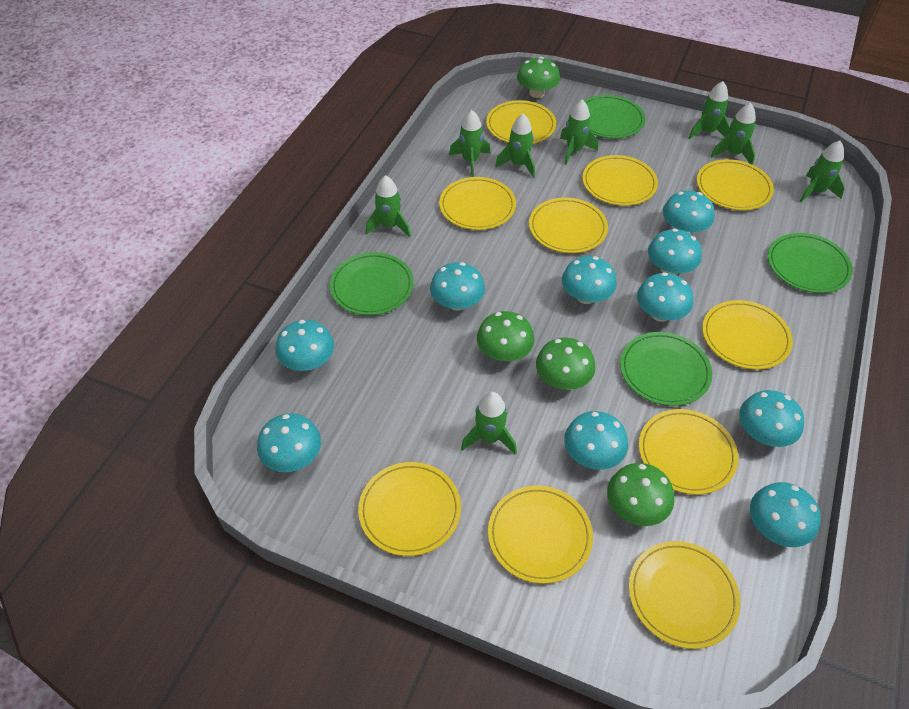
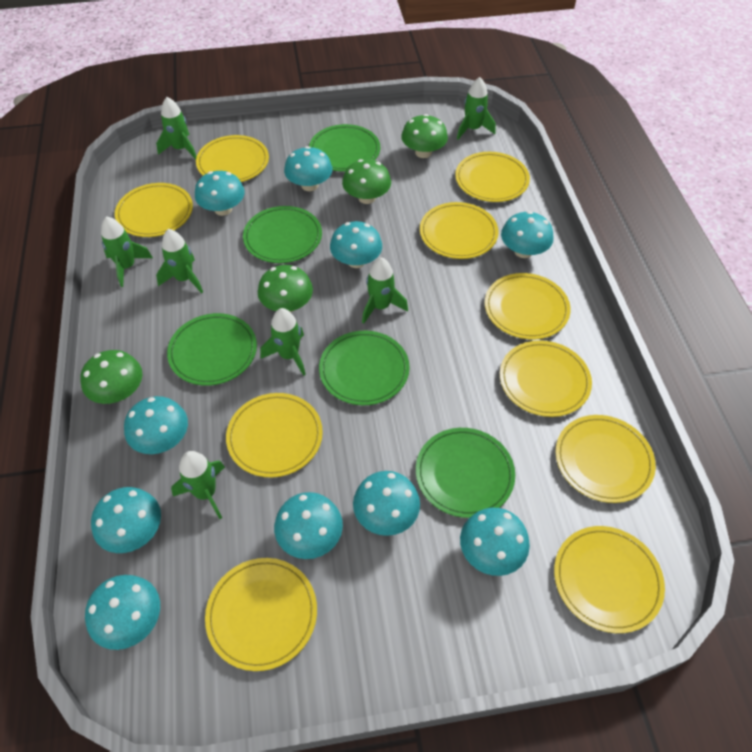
green plate: [330,252,414,315] [584,95,645,139] [620,332,712,406] [768,233,853,293] = 4 -> [167,313,257,386] [243,206,322,263] [309,124,380,172] [319,331,410,405] [416,428,515,518] = 5
green rocket: [366,175,411,238] [449,110,491,177] [461,392,517,455] [495,114,535,178] [560,100,598,165] [688,81,730,139] [710,103,756,165] [800,141,845,202] = 8 -> [101,216,153,287] [156,97,197,159] [156,229,203,293] [171,451,225,519] [260,308,306,376] [362,257,408,324] [457,77,495,139] = 7

